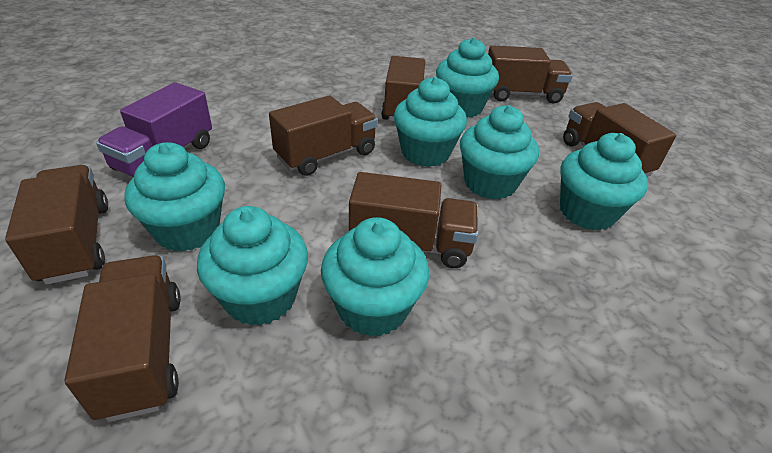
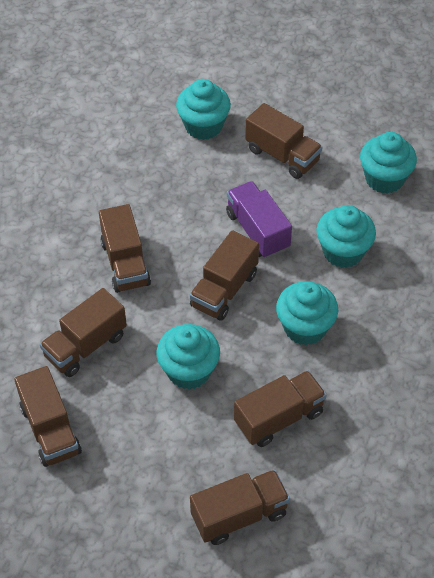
turquoise cupcake: [124,142,225,252] [197,206,308,326] [321,217,429,337] [394,77,467,167] [436,38,499,118] [460,105,539,200] [560,133,648,231] = 7 -> [156,324,220,389] [176,79,231,140] [276,281,338,345] [316,205,376,268] [360,132,417,194] = 5

